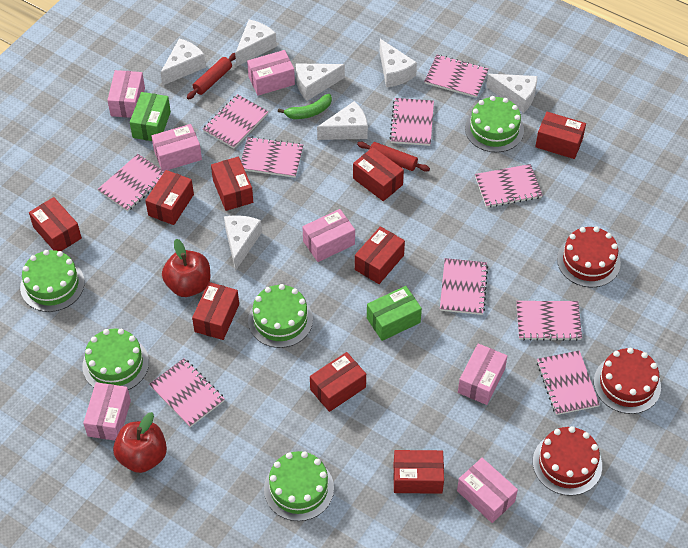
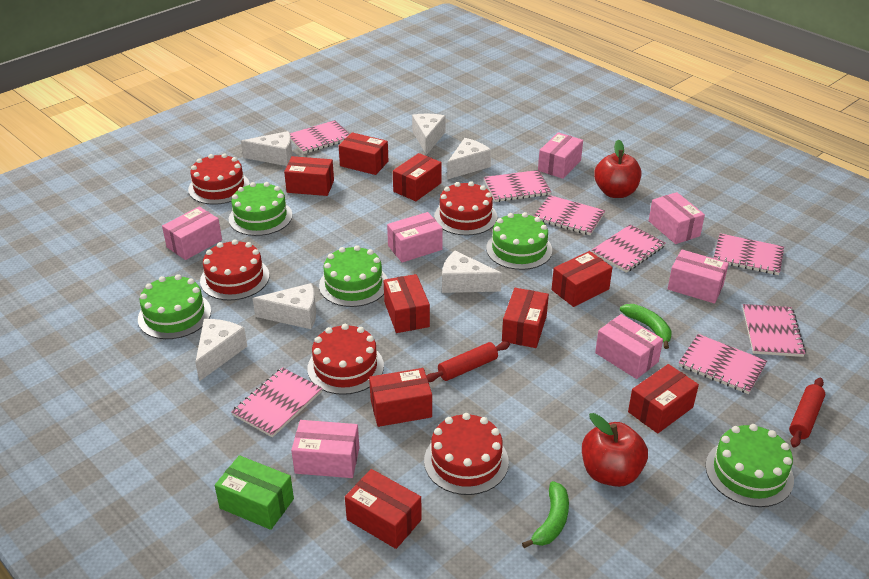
green banana: [278,94,332,119] = 1 -> [522,481,569,548] [620,304,672,349] = 2
green box: [130,92,171,141] [367,286,422,341] = 2 -> [215,455,294,530] = 1
pink notebook: [98,154,164,212] [149,358,224,427] [203,94,268,149] [241,137,303,178] [390,98,434,146] [424,55,489,98] [440,258,488,315] [475,164,543,208] [516,301,582,341] [537,351,600,415] = 10 -> [231,367,322,437] [290,120,350,154] [484,170,551,202] [534,195,605,235] [591,224,666,273] [679,334,767,394] [714,233,784,275] [743,304,806,357] = 8
red cake: [533,426,602,496] [557,227,621,287] [594,348,661,414] = 3 -> [188,153,250,205] [200,239,269,300] [307,324,384,395] [424,413,509,495] [434,181,497,236] = 5
white cheese: [160,38,206,86] [224,215,262,271] [235,20,277,67] [296,63,345,101] [317,101,368,140] [380,39,417,87] [486,74,537,113] = 7 -> [195,319,247,381] [241,131,292,166] [253,283,316,329] [412,114,446,155] [442,251,502,293] [447,138,491,180] = 6

